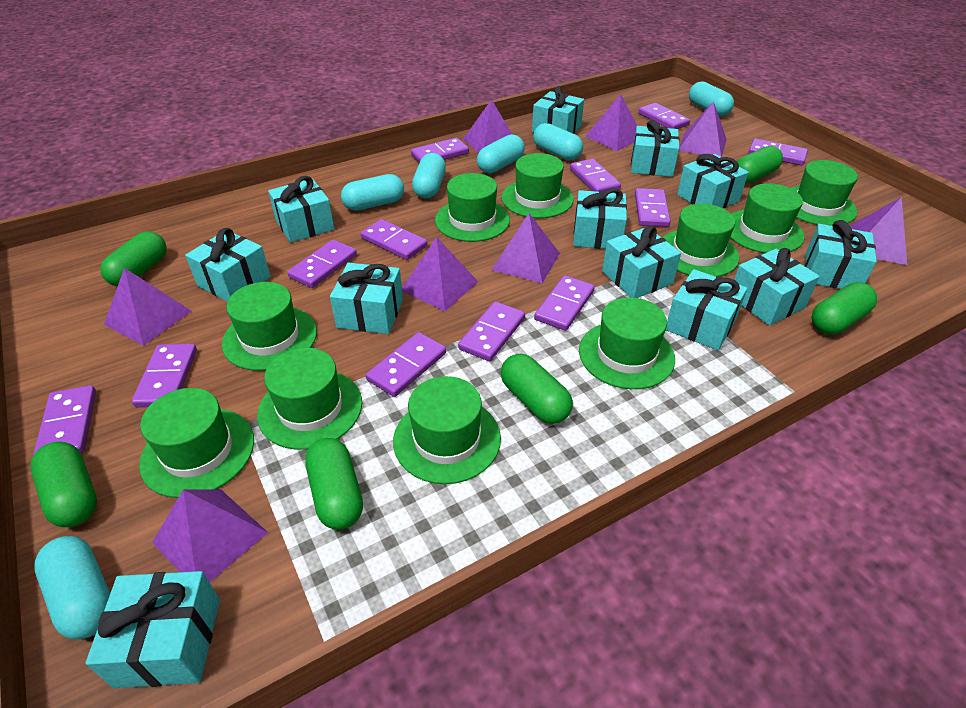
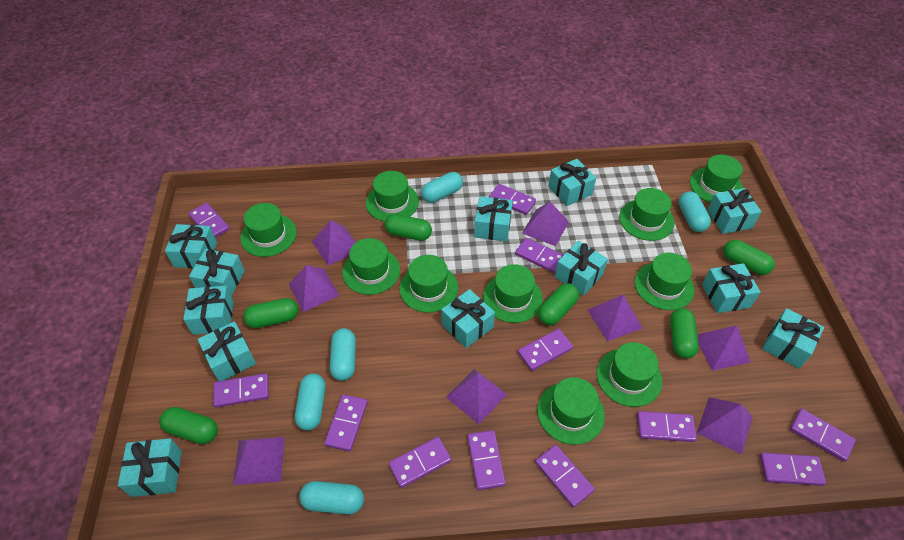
turquoise capsule: [34,536,110,639] [341,174,404,211] [412,153,446,198] [477,134,525,173] [533,123,583,160] [689,81,734,116] = 6 -> [295,374,325,430] [299,481,364,515] [330,328,356,381] [421,172,463,203] [678,191,711,232] = 5

